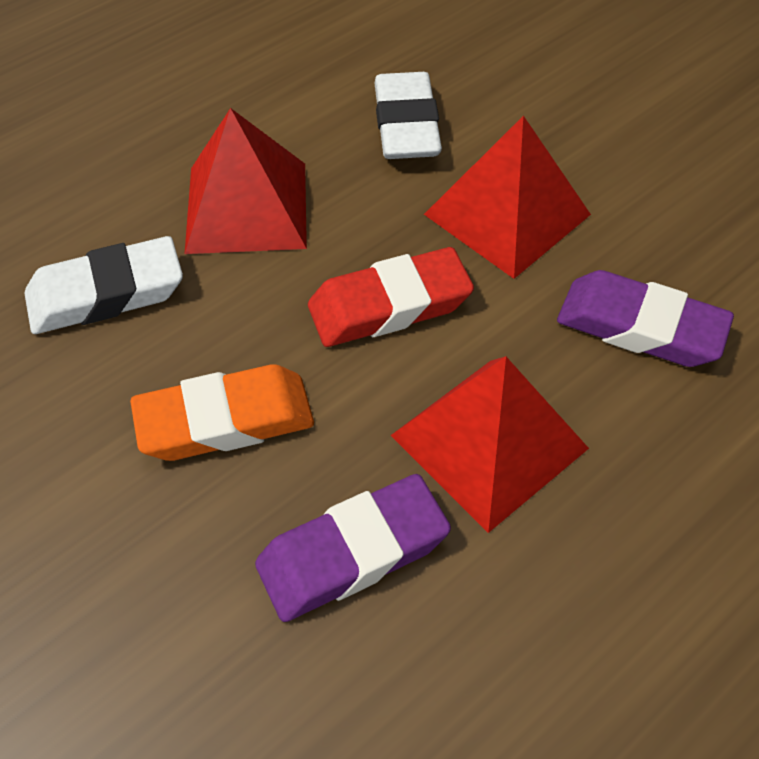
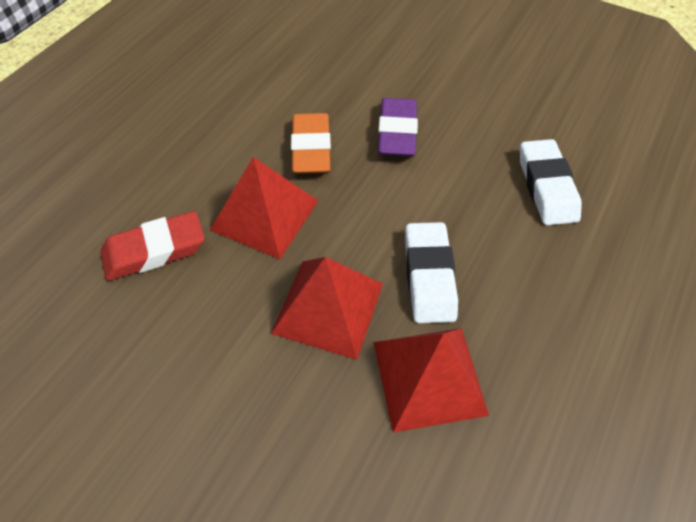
purple eraser: [255,474,451,622] [557,270,734,367] = 2 -> [378,98,418,157] = 1

